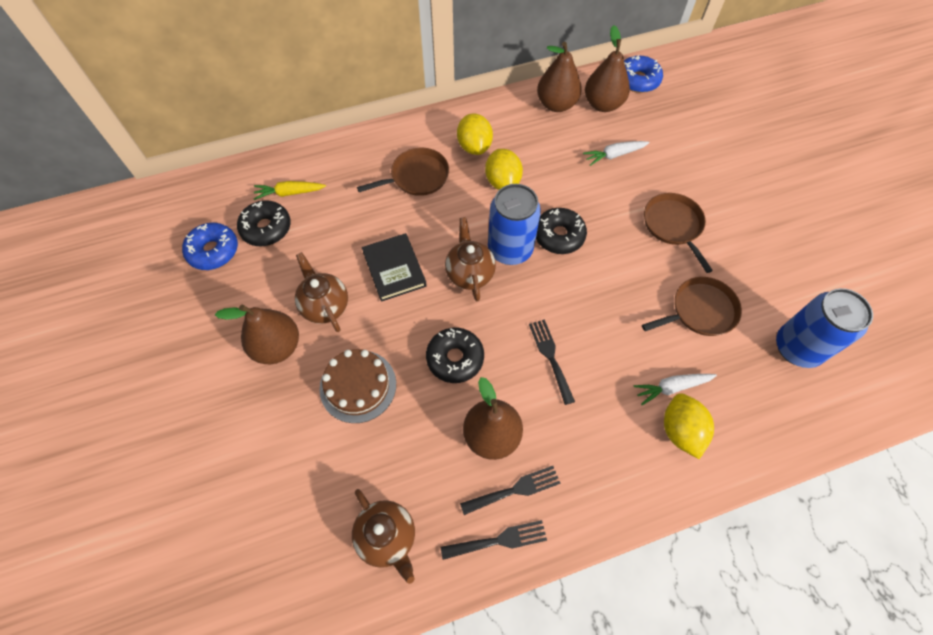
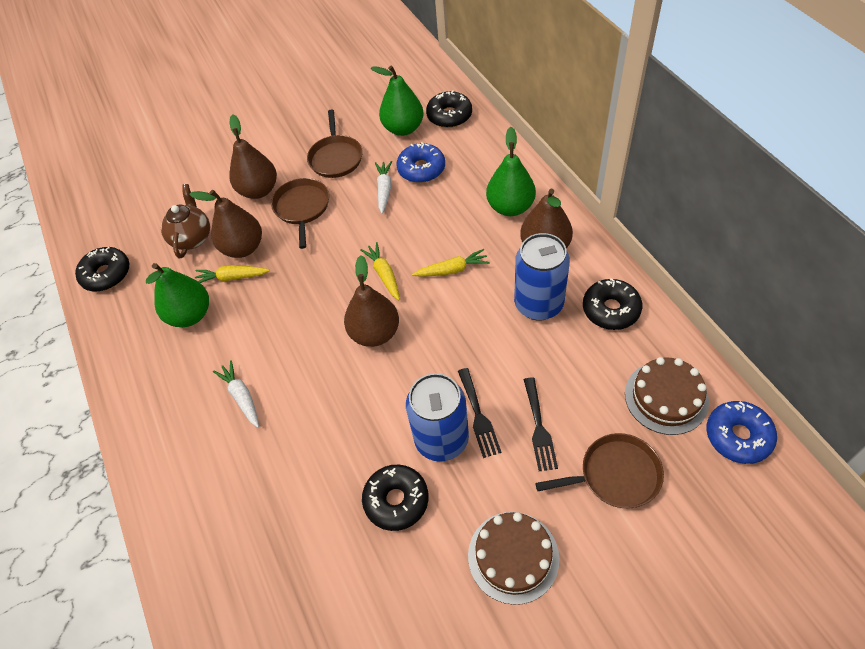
black book: [362,233,427,302] = 1 -> none = 0
black donut: [237,200,291,246] [426,328,484,383] [536,208,587,254] = 3 -> [75,246,129,291] [362,465,429,531] [426,90,472,128] [583,278,642,330] = 4
black fork: [441,520,547,560] [460,466,561,515] [529,320,575,405] = 3 -> [458,368,502,458] [524,378,558,471] = 2
brown cake: [319,349,396,423] = 1 -> [468,512,560,605] [625,357,709,435] = 2
brown teapot: [295,252,348,332] [352,489,415,584] [445,217,496,301] = 3 -> [161,184,210,258] = 1
green pear: none = 0 -> [146,263,209,327] [371,65,424,136] [486,127,536,216] = 3
yellow carrot: [254,181,326,200] = 1 -> [195,265,270,283] [360,242,400,300] [412,249,490,277] = 3
yellow lemon: [457,113,493,155] [485,149,523,190] [664,393,714,459] = 3 -> none = 0

